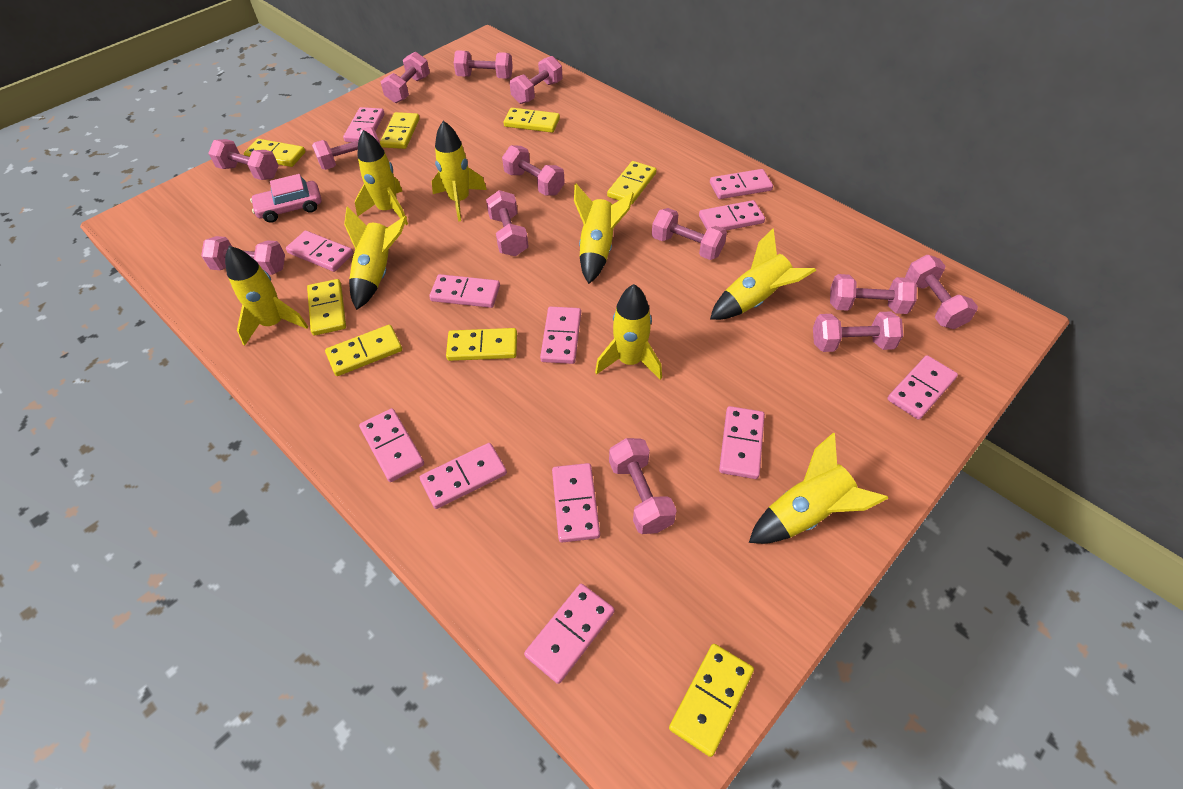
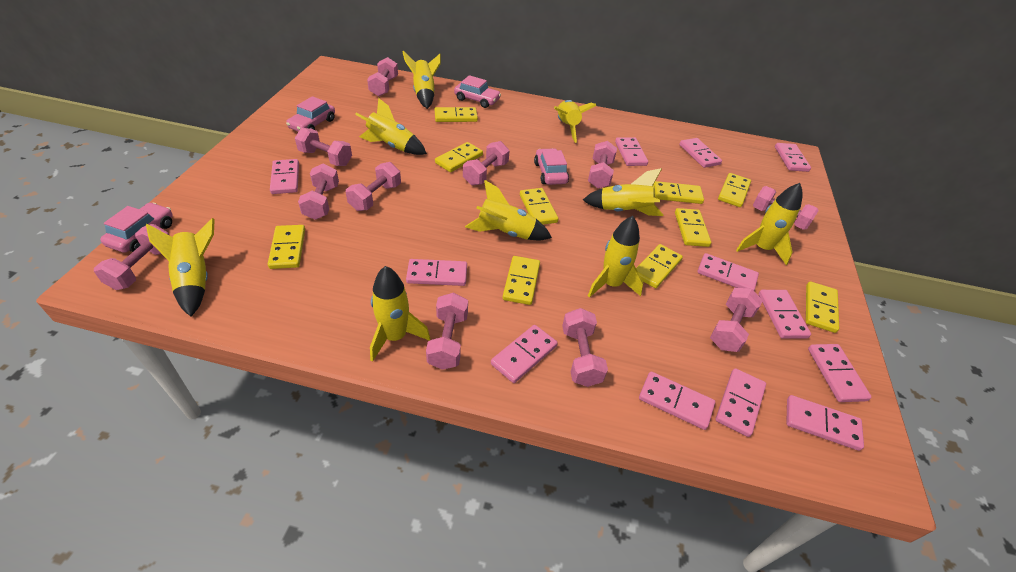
pink car: [250,174,321,223] = 1 -> [100,203,173,253] [286,96,335,132] [454,75,501,108] [534,148,569,185] = 4
pink dumbbell: [201,236,285,275] [208,139,279,180] [312,127,381,170] [381,52,430,103] [454,50,513,79] [486,190,529,256] [502,145,565,196] [510,56,562,104] [609,438,677,534] [652,208,727,260] [813,311,903,352] [830,274,917,314] [905,255,978,329] = 13 -> [94,224,170,290] [295,128,352,166] [298,164,339,220] [346,162,401,211] [367,57,398,96] [426,292,468,370] [463,141,510,185] [562,308,608,387] [588,141,617,188] [710,288,763,352] [753,186,819,230] = 11
yellow domino: [244,139,305,167] [307,279,346,336] [325,325,402,376] [380,112,419,149] [446,328,517,361] [504,108,560,133] [607,161,656,205] [669,644,754,757] = 8 -> [268,225,305,269] [435,107,478,122] [435,142,483,172] [503,256,540,305] [520,188,558,225] [636,244,683,288] [653,181,704,204] [675,208,711,247] [718,173,751,207] [806,281,839,333] = 10
yellow rocket: [225,246,308,346] [344,207,407,310] [355,130,408,225] [431,121,487,221] [574,183,634,284] [595,284,662,380] [710,228,816,320] [749,433,888,544] = 8 -> [146,218,215,317] [355,98,427,155] [370,266,430,362] [403,51,441,109] [465,180,552,240] [554,100,597,143] [583,168,663,216] [588,216,643,298] [736,183,803,265] = 9

